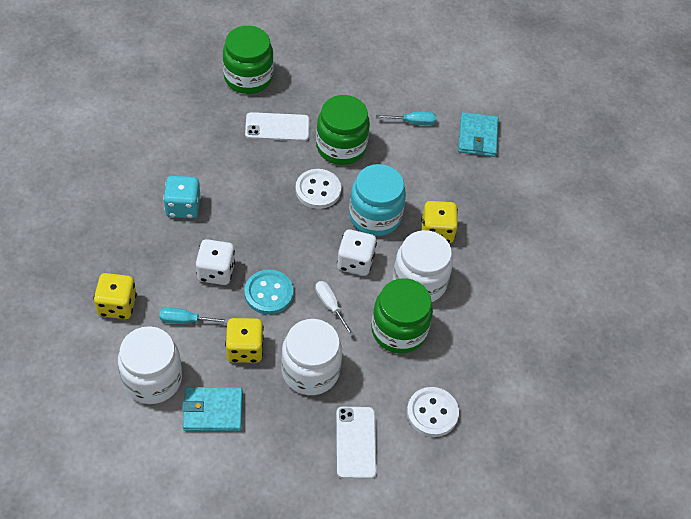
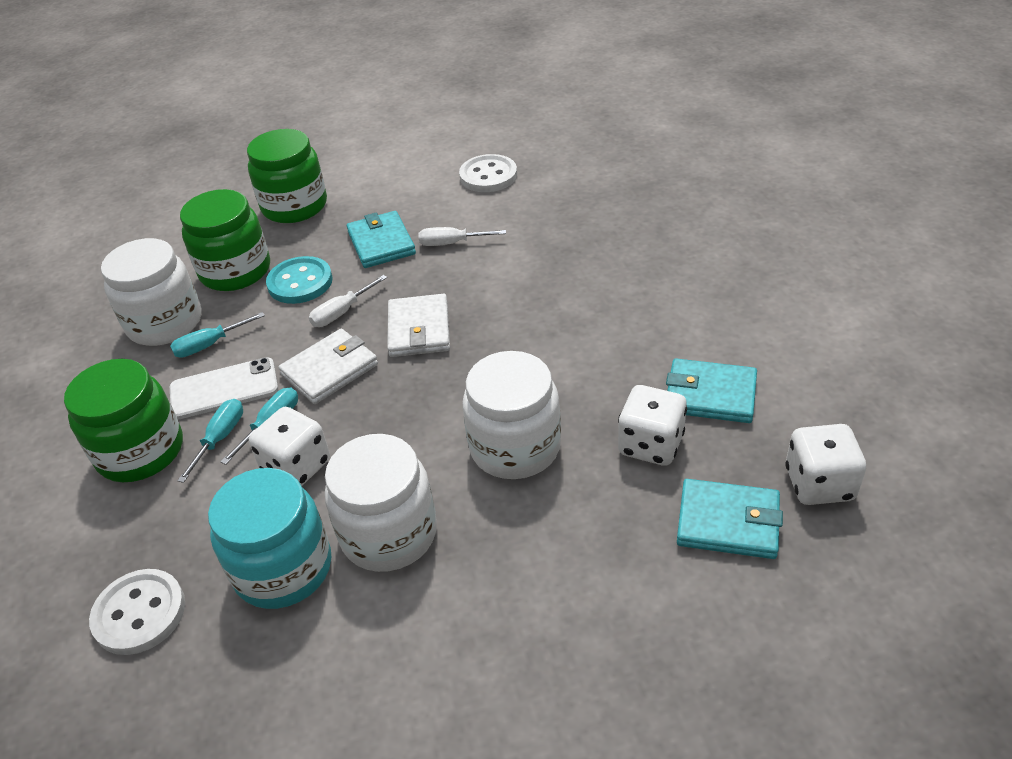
turquoise dice: [163,176,201,218] = 1 -> none = 0
turquoise screwdriver: [159,307,229,324] [376,112,436,125] = 2 -> [170,312,265,358] [177,399,243,483] [221,387,298,465] = 3
turquoise wallet: [182,387,243,432] [458,112,498,157] = 2 -> [347,211,416,268] [666,359,757,423] [677,479,783,559] = 3
white dice: [196,239,235,285] [337,229,377,276] = 2 -> [249,407,330,486] [618,385,687,466] [785,424,866,505] = 3
white phone: [245,112,309,141] [336,407,377,479] = 2 -> [170,357,279,419] = 1
white screwdriver: [315,281,354,337] = 1 -> [309,275,387,327] [419,227,506,246] = 2
white wallet: none = 0 -> [278,329,378,404] [387,294,450,357] = 2
yellow dice: [94,273,137,319] [225,318,264,363] [421,201,458,243] = 3 -> none = 0

